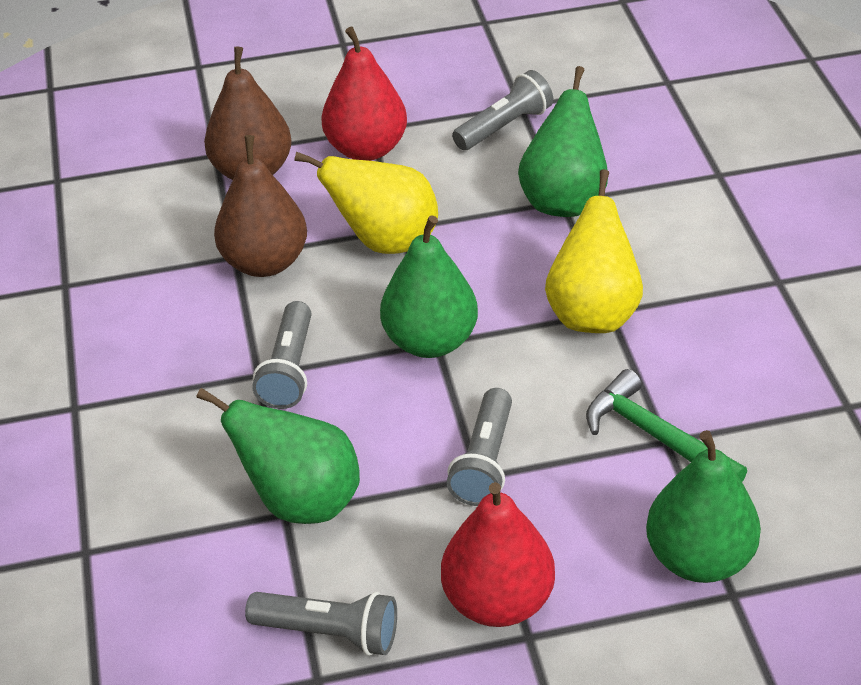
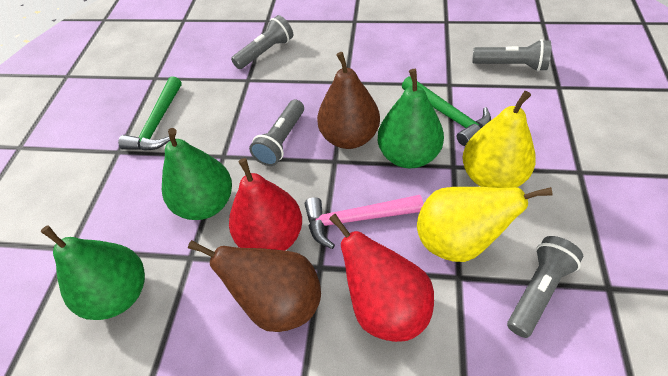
green hammer: [586,369,747,482] = 1 -> [118,77,182,151] [402,76,491,146] = 2
green pear: [196,388,360,524] [380,215,478,358] [518,66,608,217] [646,430,761,583] = 4 -> [41,225,145,320] [162,128,232,220] [378,69,444,168] = 3
pink hammer: none = 0 -> [305,195,423,249] = 1

